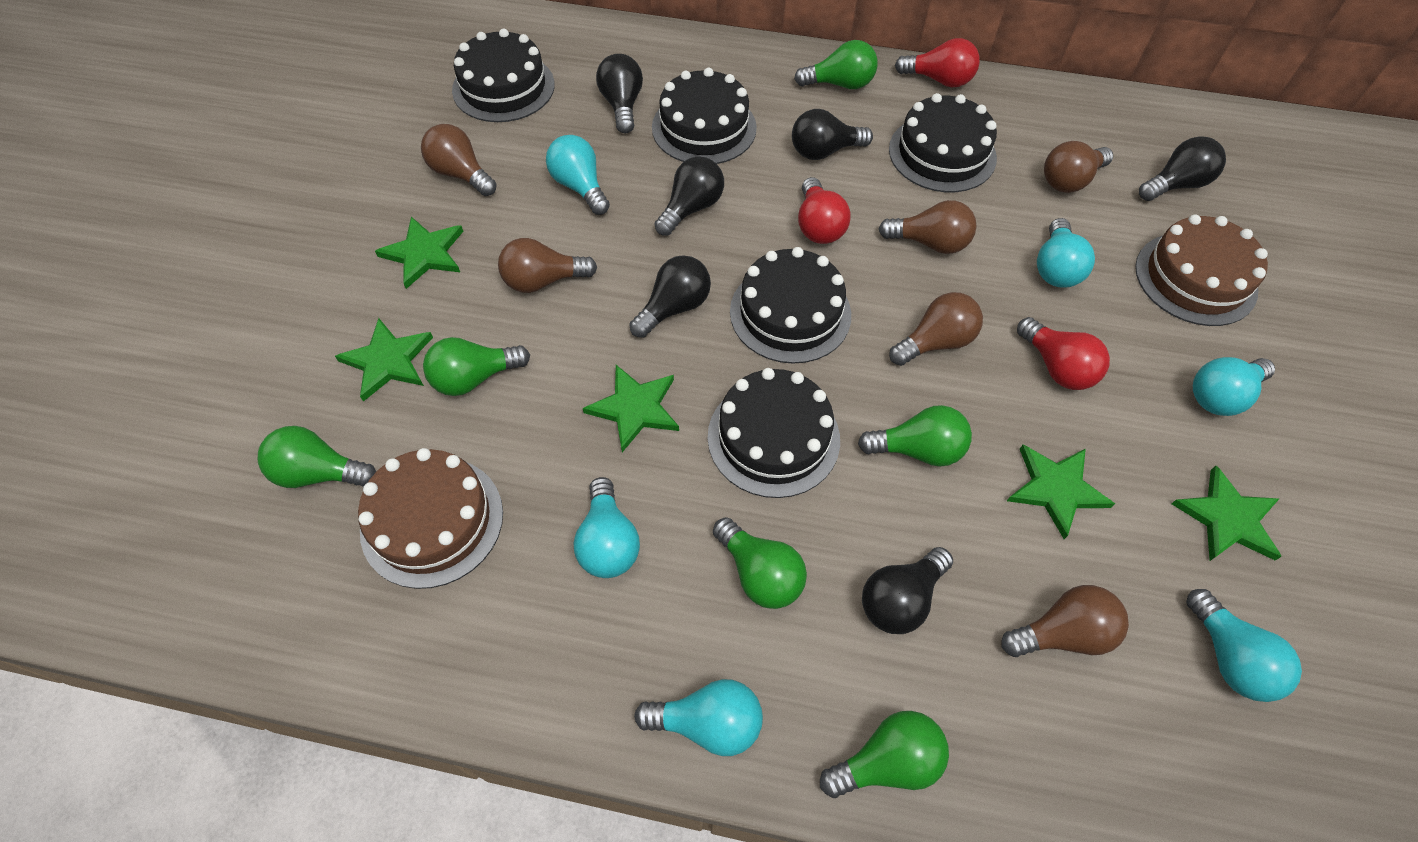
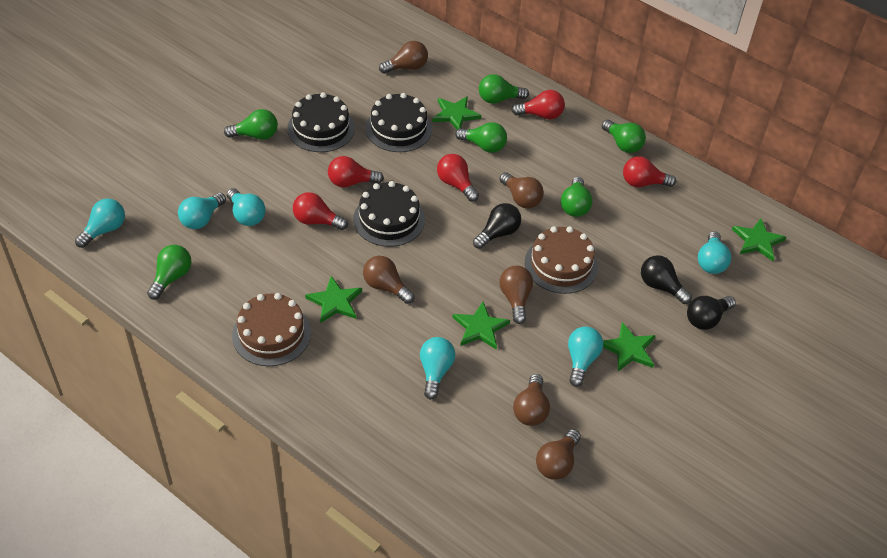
black cake: [452,29,555,122] [652,68,757,164] [708,368,840,498] [730,247,851,364] [889,93,997,192] = 5 -> [287,92,355,152] [353,181,425,247] [365,93,432,152] = 3
black light bulb: [596,54,643,133] [629,255,711,338] [655,156,724,236] [792,109,873,160] [862,547,953,634] [1139,136,1226,201] = 6 -> [473,203,521,249] [641,255,692,304] [687,296,736,330] = 3
red light bulb: [798,177,851,244] [895,38,980,87] [1017,317,1110,390] = 3 -> [293,192,348,230] [328,156,384,187] [437,154,479,202] [511,90,565,119] [623,156,676,187] = 5

